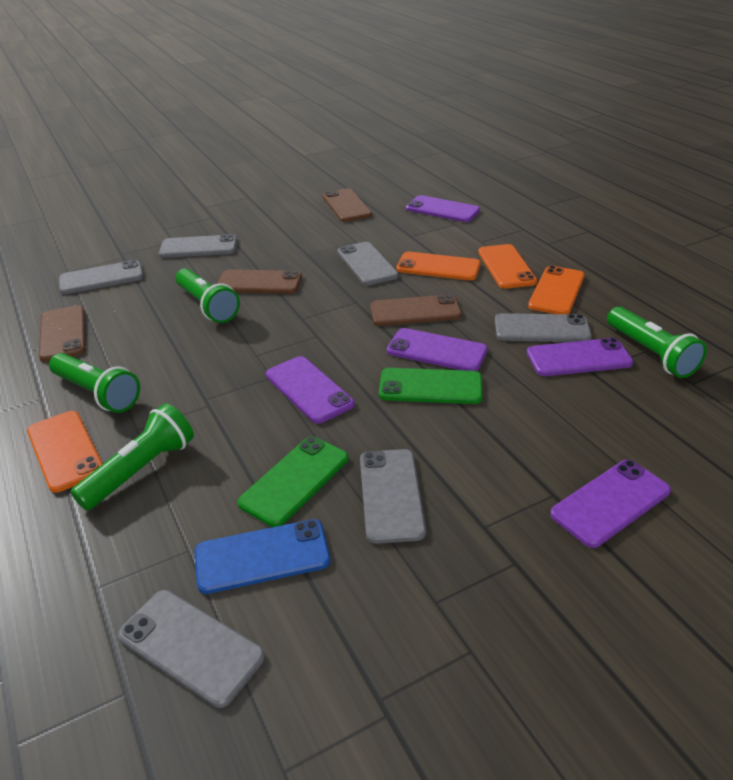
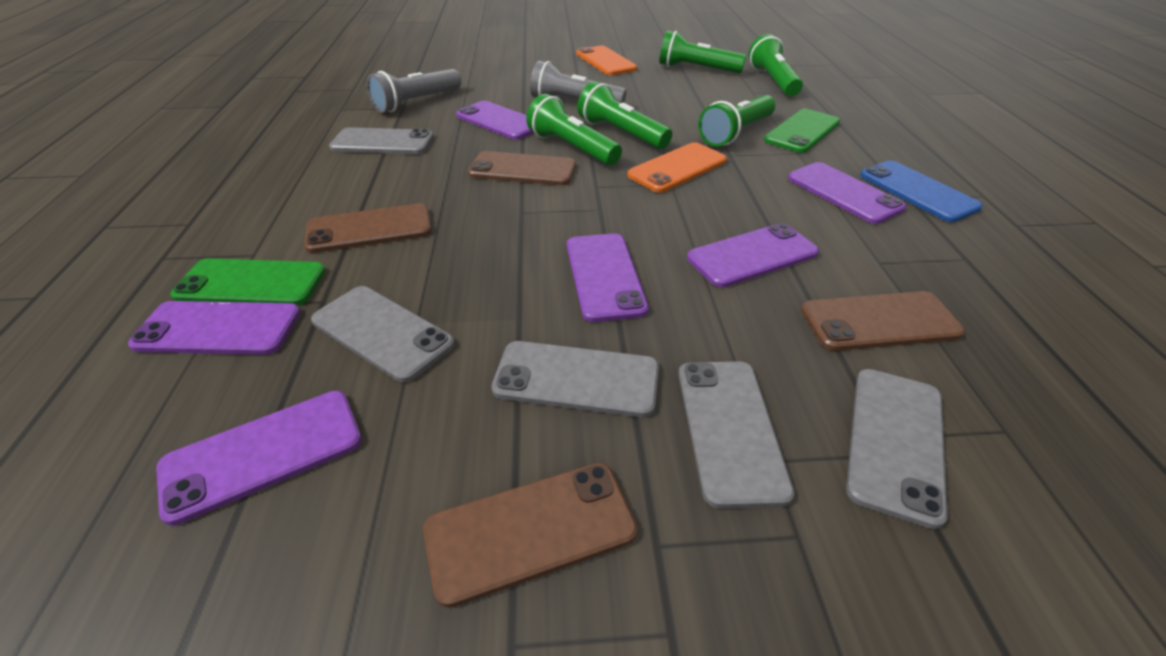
green flashlight: [49,353,140,413] [71,403,194,510] [175,268,240,323] [607,307,707,378] = 4 -> [526,94,622,166] [577,81,672,149] [659,30,746,73] [698,95,775,147] [748,34,803,97] = 5
grey flashlight: none = 0 -> [367,69,461,113] [530,61,626,103] = 2
grey phone: [59,260,144,294] [118,590,265,708] [159,234,237,258] [338,242,399,285] [360,449,426,544] [495,313,592,342] = 6 -> [311,286,455,383] [329,127,434,154] [492,341,659,417] [678,361,795,509] [846,369,948,529] = 5
orange phone: [27,411,103,493] [396,252,481,280] [478,244,537,289] [528,265,585,314] = 4 -> [576,46,637,75] [627,142,727,193] = 2
purple phone: [266,356,355,424] [387,328,488,371] [406,195,480,222] [527,338,633,376] [550,460,671,548] = 5 -> [128,301,301,355] [156,391,362,526] [456,101,534,140] [567,233,649,322] [687,223,819,288] [788,162,906,224] = 6

